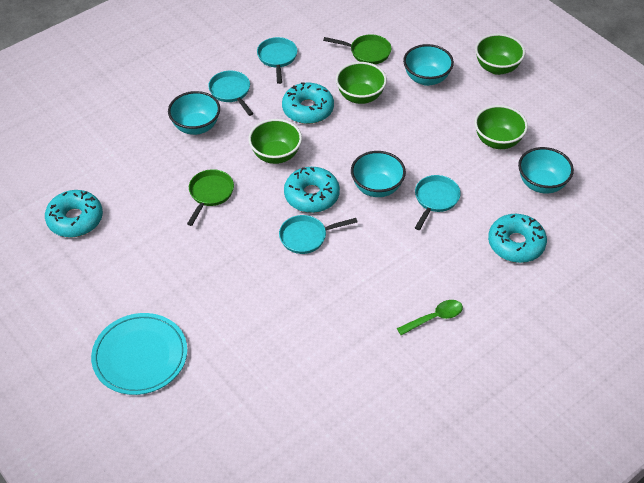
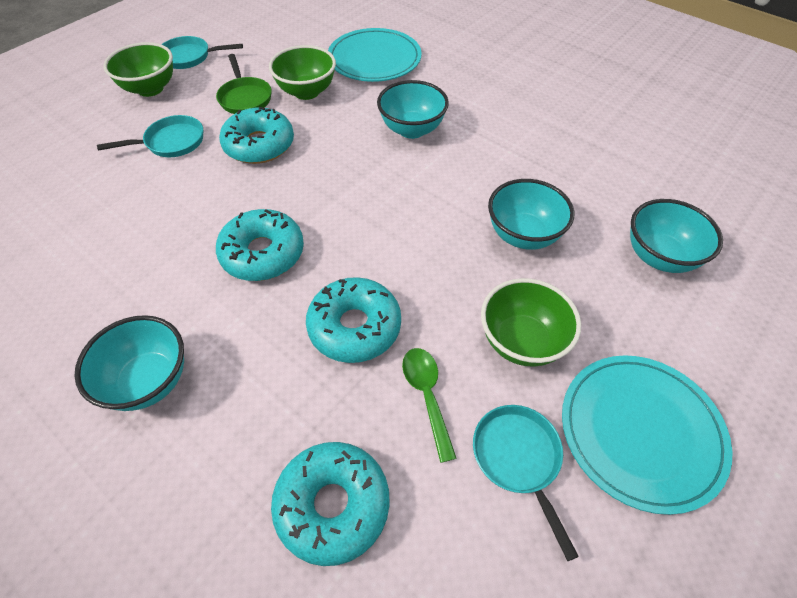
green bowl: [249,119,302,164] [336,62,387,104] [475,34,525,75] [475,105,528,149] = 4 -> [104,42,173,97] [269,45,336,100] [481,278,581,366] = 3
green pan: [187,169,234,226] [323,34,392,64] = 2 -> [216,54,272,114] = 1
turquoise pan: [208,70,254,116] [257,37,297,84] [279,215,358,254] [415,175,461,230] = 4 -> [97,115,203,157] [161,36,243,69] [473,405,579,561] = 3
turquoise plate: [91,313,187,395] = 1 -> [328,28,422,82] [562,355,732,515] = 2

